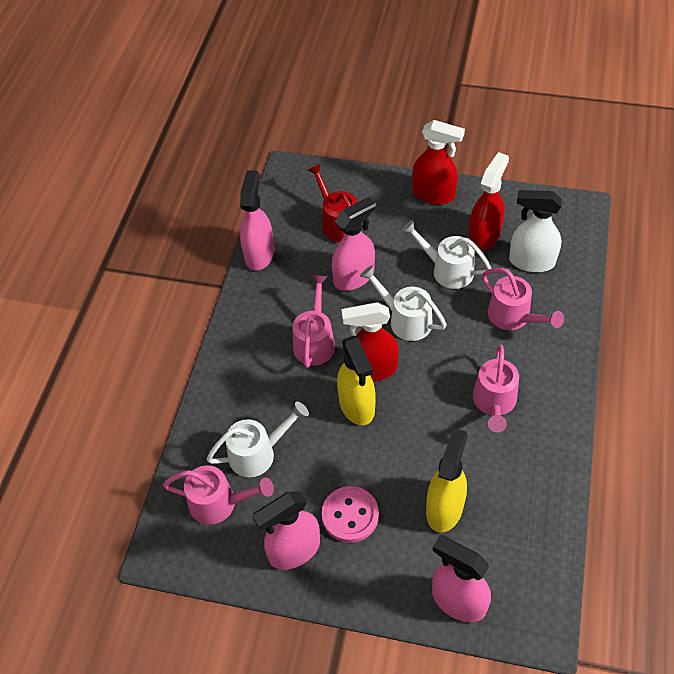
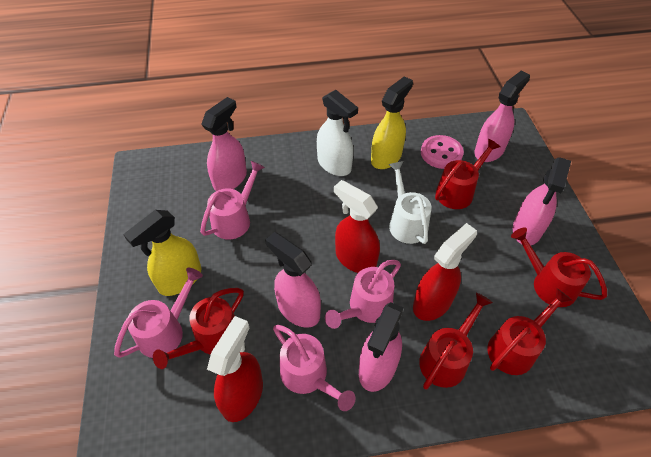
pink spray bottle: [240,170,274,271] [252,491,320,570] [332,197,376,291] [432,535,491,622] = 4 -> [201,97,247,191] [265,232,321,328] [359,302,403,392] [474,71,530,162] [513,157,571,245] = 5
red watering can: [308,164,357,242] = 1 -> [153,288,244,369] [419,293,493,390] [435,138,500,209] [487,288,572,375] [511,228,607,307] = 5
white watering can: [206,402,309,477] [360,266,447,341] [402,220,492,289] = 3 -> [389,161,432,244] = 1

